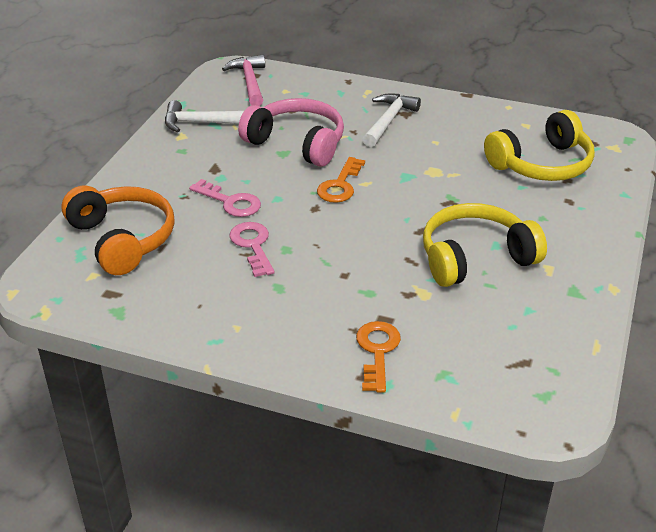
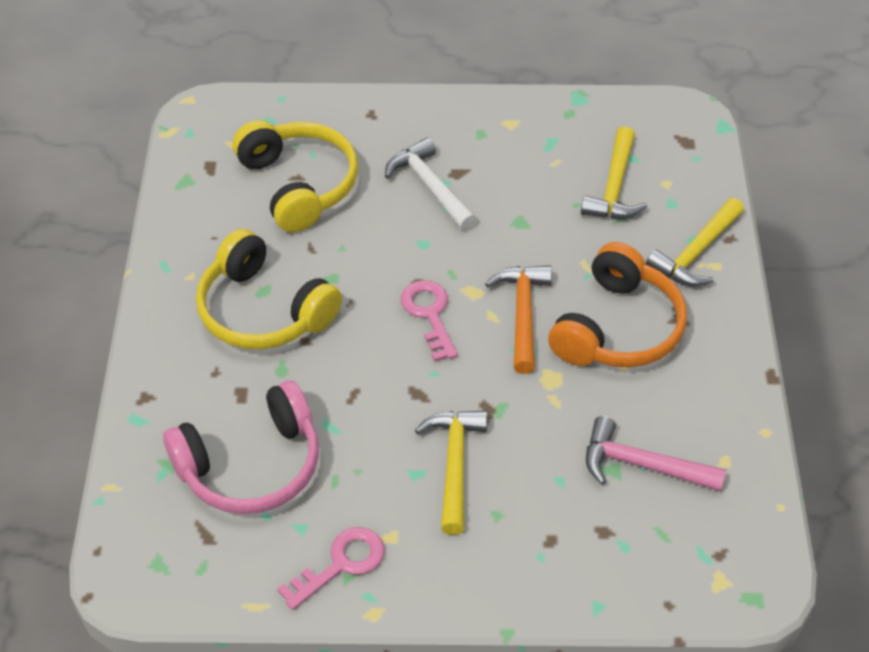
orange hammer: none = 0 -> [485,266,552,374] = 1
orange key: [317,157,365,203] [356,321,401,393] = 2 -> none = 0
white hammer: [165,100,244,132] [363,94,421,147] = 2 -> [385,137,477,231] = 1
yellow hammer: none = 0 -> [415,410,487,535] [581,126,647,219] [646,198,744,287] = 3

